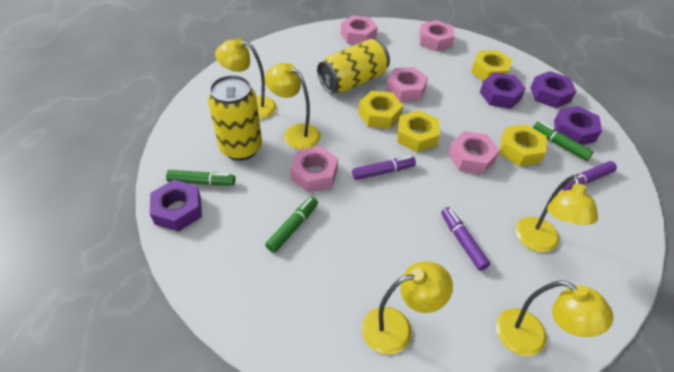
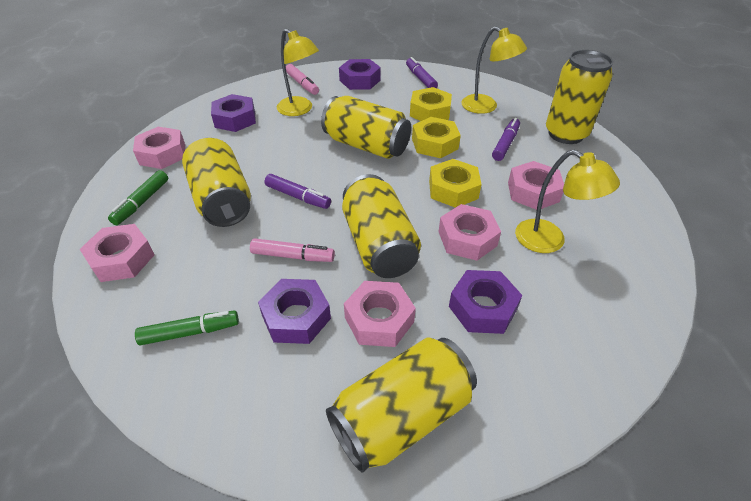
green marker: [166,170,235,186] [265,197,318,253] [533,122,593,161] = 3 -> [108,170,168,225] [135,311,239,345] = 2
pink marker: none = 0 -> [250,238,335,262] [286,64,319,95] = 2
yellow can: [208,75,262,161] [317,39,390,94] = 2 -> [182,138,251,227] [321,96,411,159] [326,338,477,473] [342,174,421,278] [546,50,613,144] = 5
yellow lamp: [215,38,276,120] [265,63,321,150] [362,261,453,355] [496,280,613,356] [516,175,598,252] = 5 -> [277,29,319,116] [461,26,527,114] [515,149,620,253] = 3
yellow nut: [358,91,403,129] [397,110,440,152] [471,50,512,81] [500,124,547,166] = 4 -> [410,87,452,121] [412,117,461,158] [429,159,482,208] = 3

